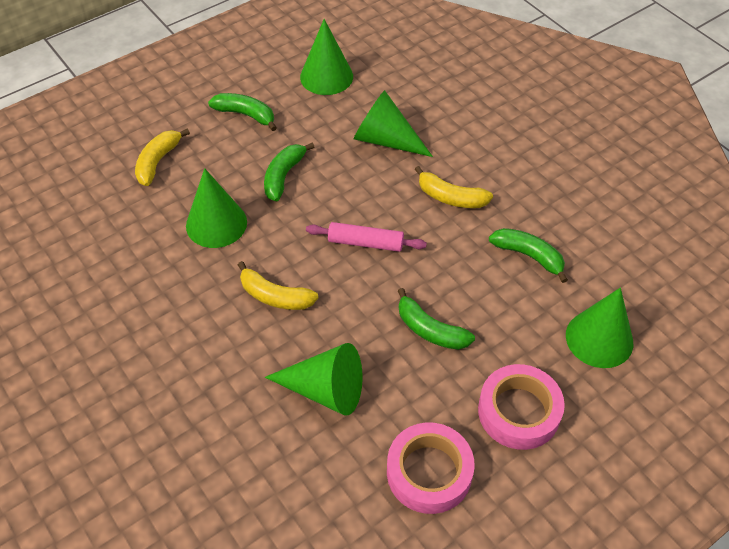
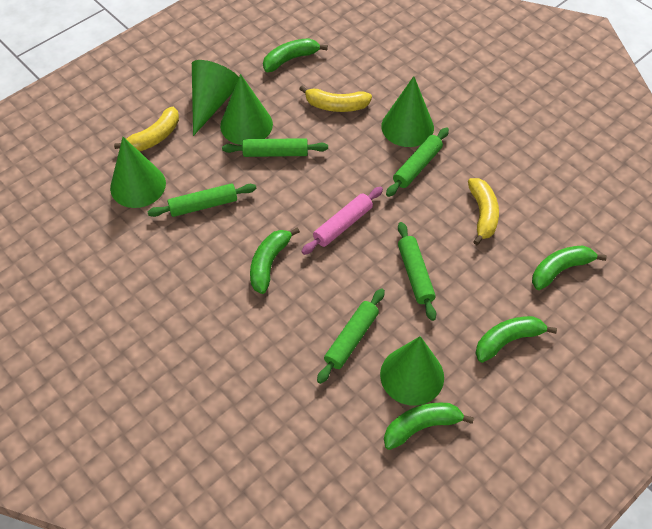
green banana: [208,93,277,131] [264,143,314,202] [398,288,475,350] [489,228,568,283] = 4 -> [250,227,300,294] [263,38,328,72] [384,403,474,450] [475,316,557,363] [532,245,607,290] = 5
green rolling pin: none = 0 -> [148,183,257,217] [222,138,328,157] [317,288,385,384] [386,127,449,197] [398,222,436,321] = 5
pink tape: [387,422,475,514] [478,364,565,450] = 2 -> none = 0

